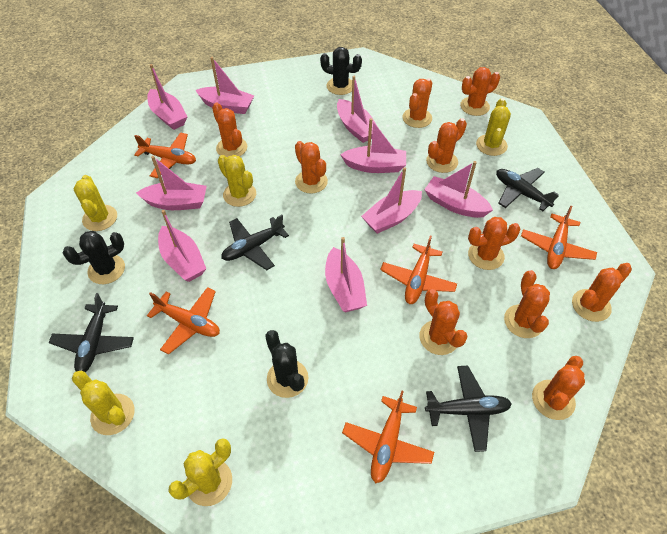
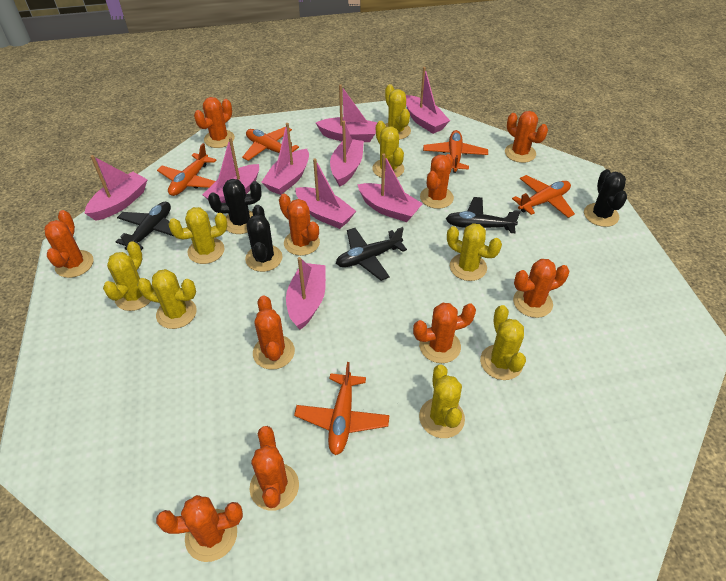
black plane: [49,293,134,373] [221,215,289,270] [425,366,512,452] [496,168,559,211] = 4 -> [115,202,173,250] [336,227,407,281] [446,197,521,245] = 3
yellow cactus: [72,371,135,435] [74,175,117,231] [168,438,232,506] [218,155,256,207] [476,98,511,156] = 5 -> [103,241,151,311] [137,269,197,329] [168,207,227,264] [372,121,404,178] [385,84,411,140] [419,364,465,438] [447,223,502,281] [480,305,526,380] = 8

